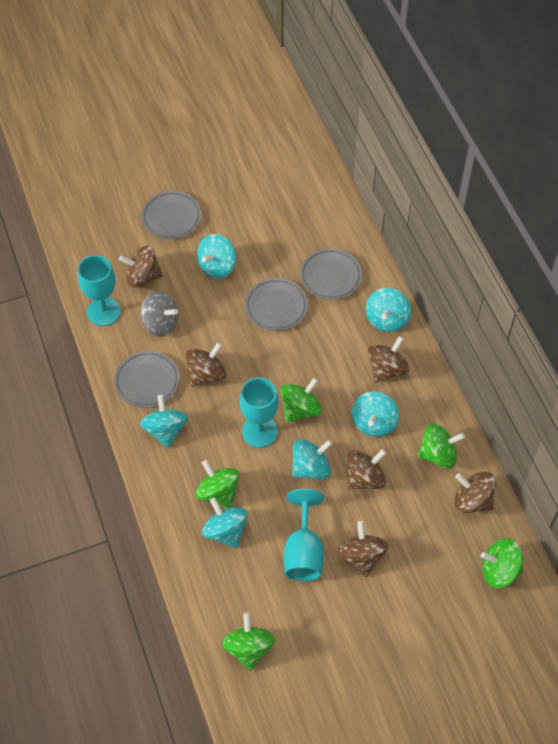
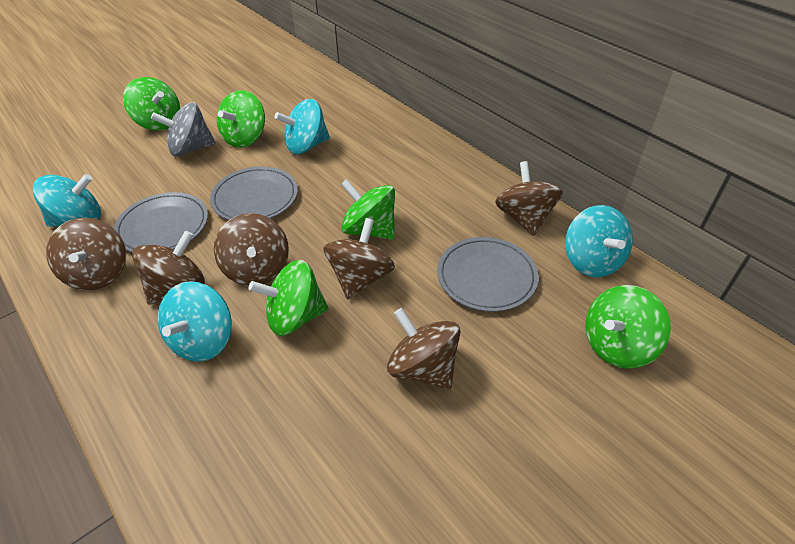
grey plate: [114,351,180,408] [141,191,202,239] [245,278,308,331] [300,248,362,300] = 4 -> [114,192,208,252] [210,167,298,220] [437,237,539,312] = 3
turquoise goblet: [78,255,121,326] [240,378,278,448] [284,489,324,581] = 3 -> none = 0
turquoise spinning top: [140,395,188,448] [197,234,236,278] [202,498,248,548] [292,439,332,479] [352,392,399,437] [366,288,411,332] = 6 -> [33,174,101,227] [158,281,232,362] [275,99,330,154] [565,205,633,277] = 4

